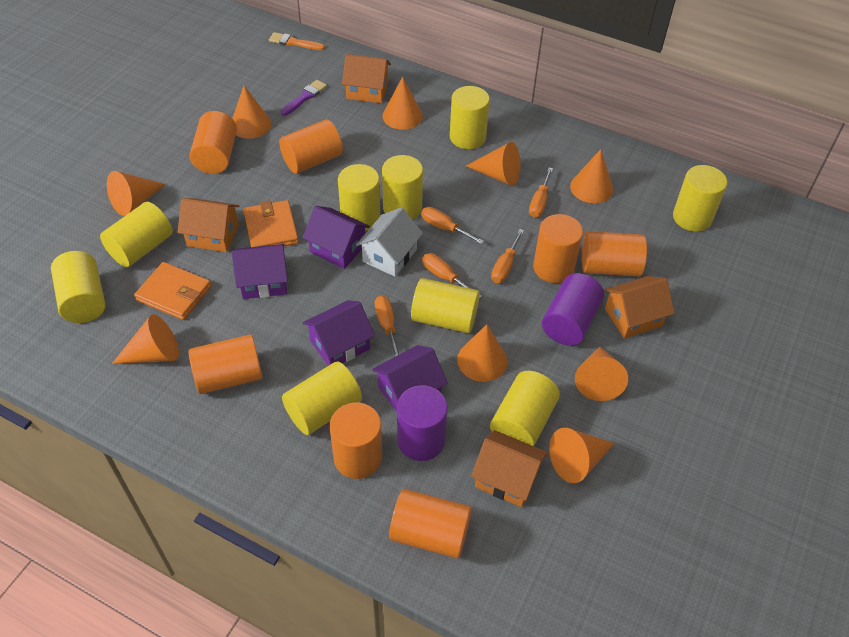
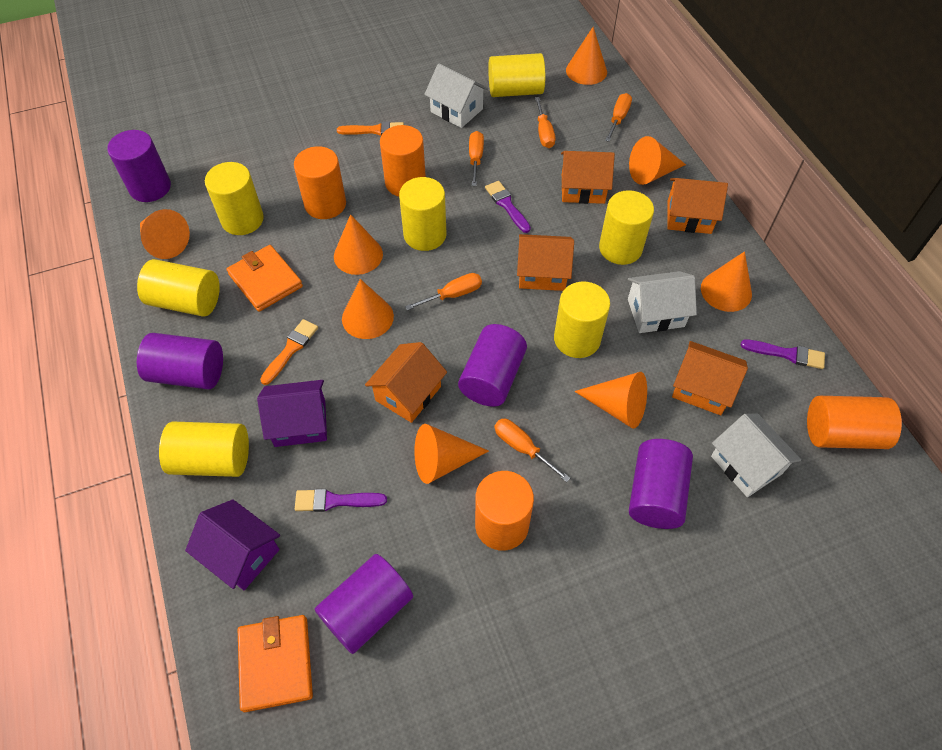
orange brush: [269,32,325,50] = 1 -> [260,319,318,385] [337,121,404,136] = 2
orange cone: [107,171,166,216] [112,314,179,364] [232,86,271,139] [383,77,423,130] [457,324,508,382] [466,142,521,186] [549,428,615,483] [570,149,613,203] [575,346,628,401] = 9 -> [140,209,190,259] [334,214,383,275] [342,279,394,339] [414,424,489,484] [566,27,607,85] [574,372,647,429] [629,136,686,185] [701,251,752,312] = 8
orange cylinder: [188,335,263,394] [190,111,237,174] [279,120,343,174] [329,403,382,479] [389,489,472,559] [533,214,583,283] [582,231,647,276] = 7 -> [294,146,346,219] [380,125,426,197] [475,471,534,551] [807,396,902,449] = 4
orange house: [178,198,239,252] [342,54,391,103] [471,430,548,507] [604,276,675,338] = 4 -> [365,342,447,423] [517,234,574,291] [561,151,615,204] [667,178,728,234] [672,341,748,415] = 5
purple brush: [281,80,327,116] = 1 -> [295,489,387,512] [485,181,531,233] [741,339,825,369] = 3
purple cylinder: [397,385,448,461] [542,273,604,346] = 2 -> [107,130,171,202] [137,333,223,390] [315,554,413,654] [458,324,527,407] [629,439,693,529] = 5
purple house: [232,244,288,299] [303,206,370,269] [303,300,375,366] [372,345,448,412] = 4 -> [185,499,280,590] [257,380,327,447] = 2
white house: [356,207,423,277] = 1 -> [424,63,488,128] [628,271,697,333] [711,414,801,497] = 3
yellow cylinder: [51,251,105,323] [100,202,173,267] [282,361,362,435] [338,164,380,231] [382,155,423,220] [411,278,480,333] [450,86,490,149] [490,371,560,446] [673,165,727,232] = 9 -> [137,259,220,317] [159,421,249,477] [205,162,264,235] [399,177,446,251] [488,53,545,97] [554,282,610,358] [599,190,654,265] = 7

